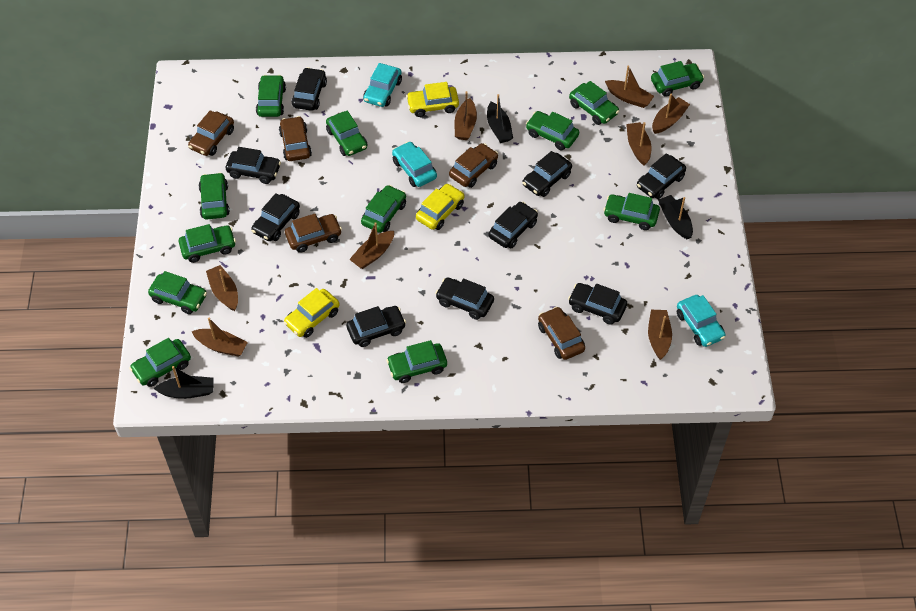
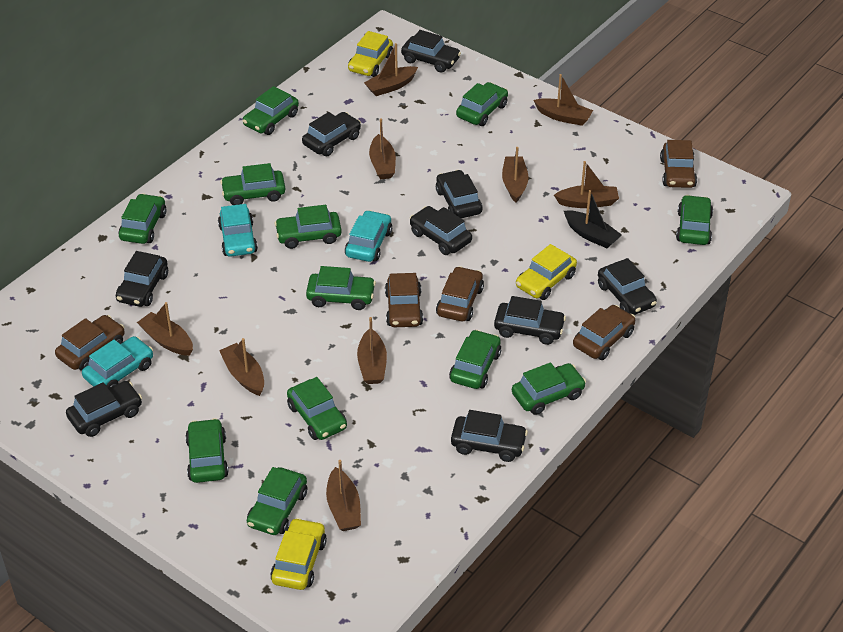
black boat: [153,366,214,399] [487,94,513,143] [658,195,693,239] = 3 -> [564,190,622,248] = 1
brown boat: [191,318,248,357] [206,265,238,311] [349,222,394,269] [455,91,477,140] [605,66,654,108] [626,122,651,166] [648,310,672,360] [652,94,690,134] = 8 -> [137,302,193,356] [219,338,264,396] [326,460,361,531] [357,317,387,384] [364,43,418,96] [369,118,396,179] [502,147,529,203] [534,74,593,126] [554,161,619,208] = 9

